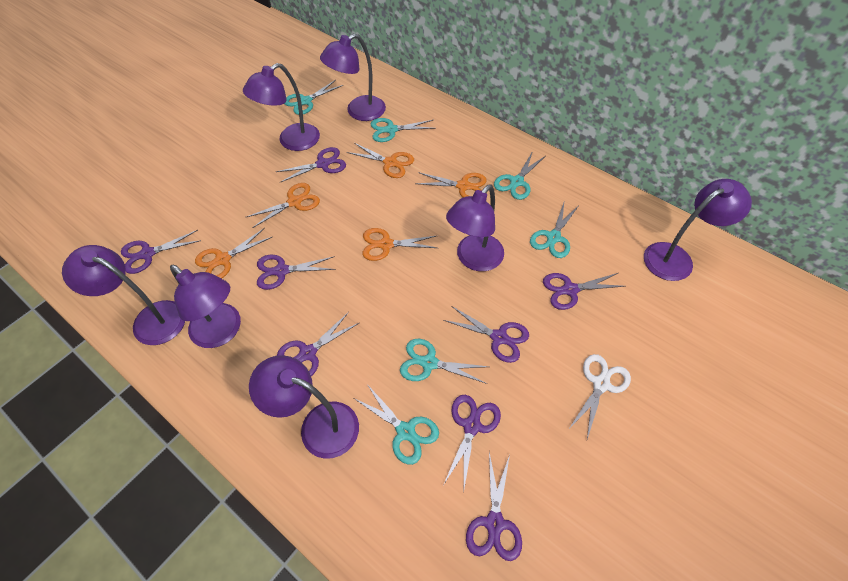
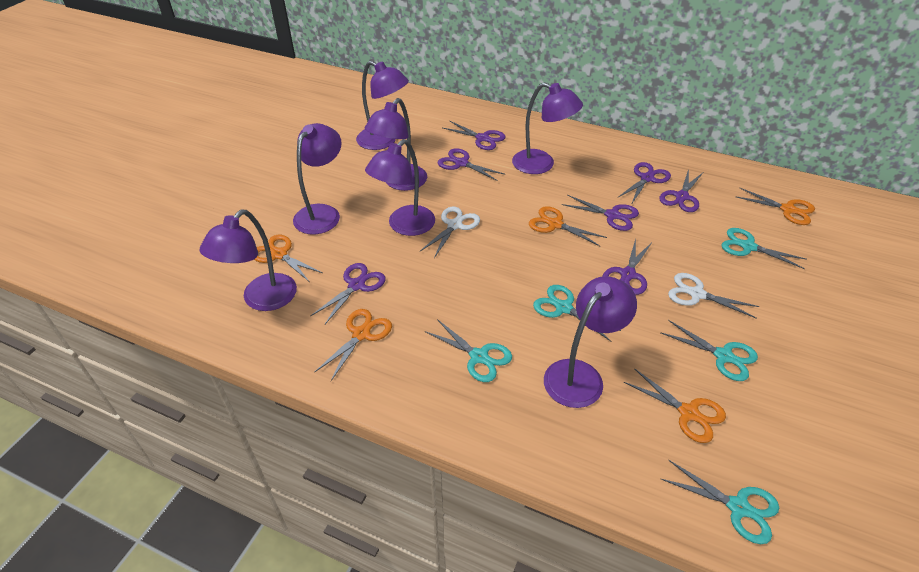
purple scissors: [121,230,201,274] [257,255,336,290] [276,147,346,182] [277,312,359,376] [443,306,529,363] [444,395,501,488] [466,452,522,561] [543,273,625,310] = 8 -> [310,263,386,324] [438,148,506,181] [443,121,506,150] [562,195,639,231] [603,238,652,295] [618,162,671,205] [659,169,703,212] = 7
turquoise scissors: [284,80,343,115] [354,384,439,465] [371,118,436,142] [400,339,489,384] [494,151,545,200] [530,203,579,258] = 6 -> [425,319,512,382] [533,285,621,341] [660,320,758,381] [661,460,779,544] [721,228,807,269] = 5
white scissors: [568,354,631,439] = 1 -> [420,207,480,258] [668,273,759,319] = 2

